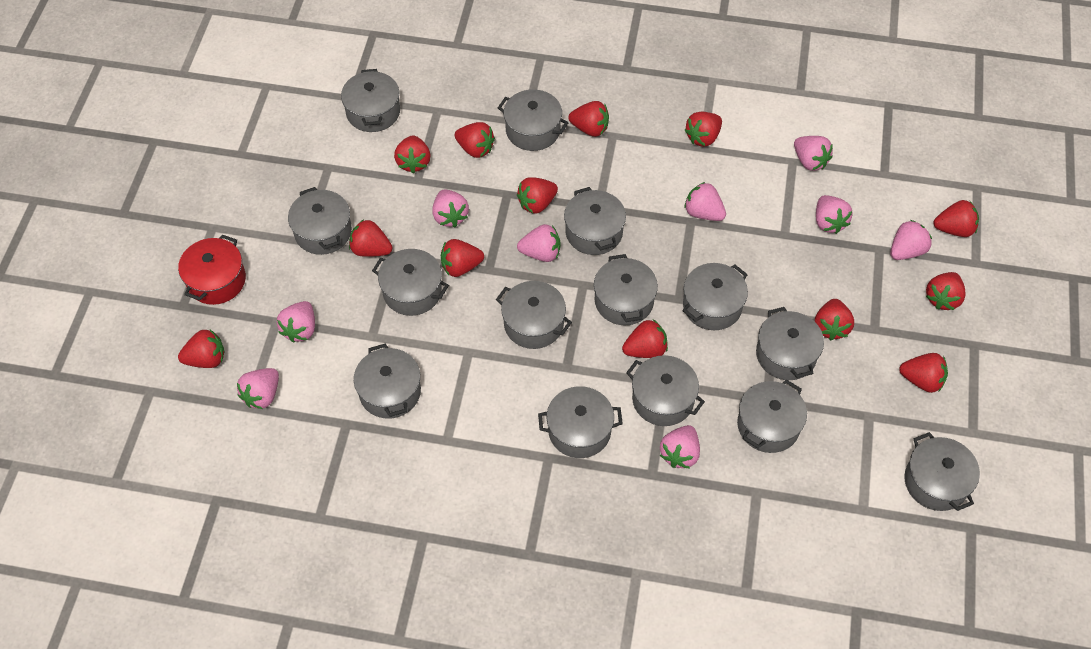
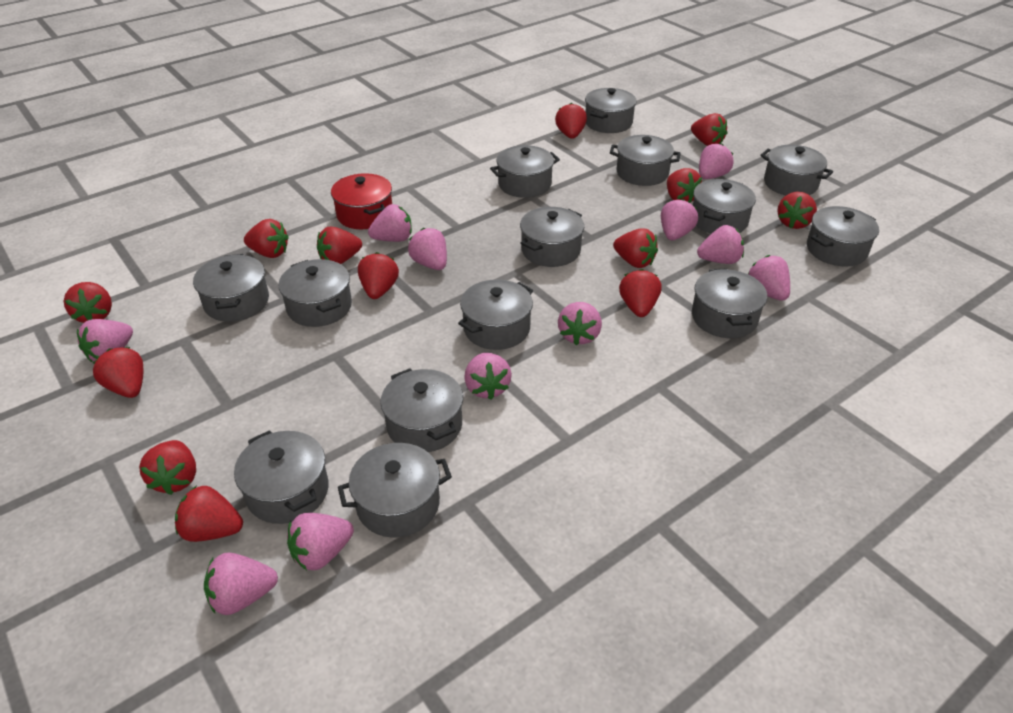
pink strawberry: [237,368,279,409] [277,301,315,343] [432,190,469,227] [517,224,560,262] [660,425,700,469] [684,182,726,221] [794,136,833,171] [816,195,853,234] [890,220,932,260] = 9 -> [77,319,133,362] [204,553,278,615] [287,513,354,570] [368,204,412,242] [408,228,447,270] [464,353,512,400] [558,302,602,345] [661,199,698,240] [697,225,744,264] [699,143,734,179] [748,255,790,301] = 11

